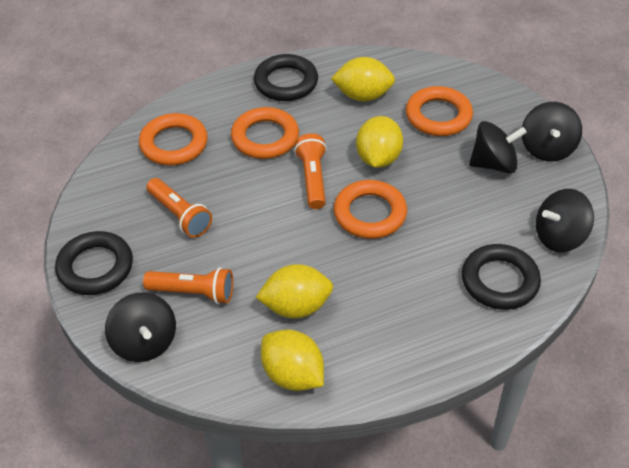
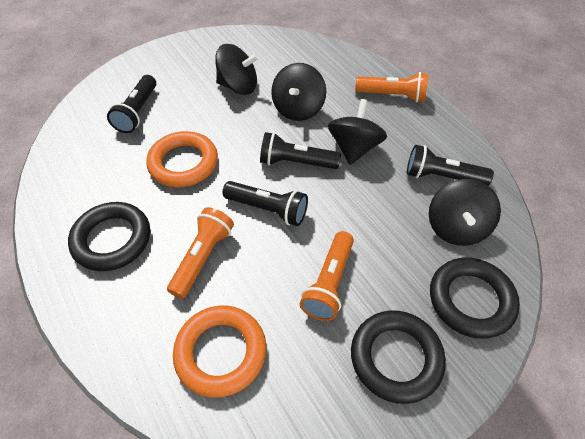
black flashlight: none = 0 -> [107,75,156,133] [222,181,308,226] [260,132,341,169] [407,145,494,186] = 4
orange ring: [139,113,208,165] [231,107,299,159] [334,180,407,239] [406,86,473,136] = 4 -> [146,131,218,187] [173,305,266,397] = 2
yellow lemon: [256,264,333,319] [261,330,324,391] [331,57,395,102] [356,116,403,168] = 4 -> none = 0

